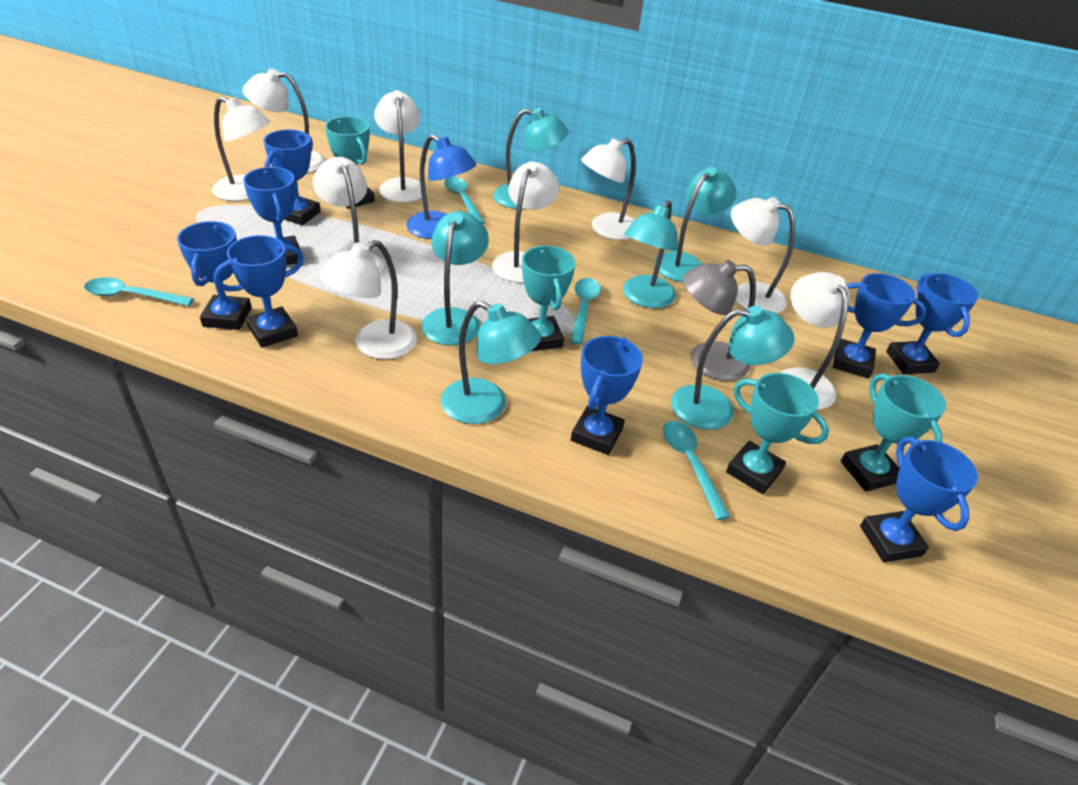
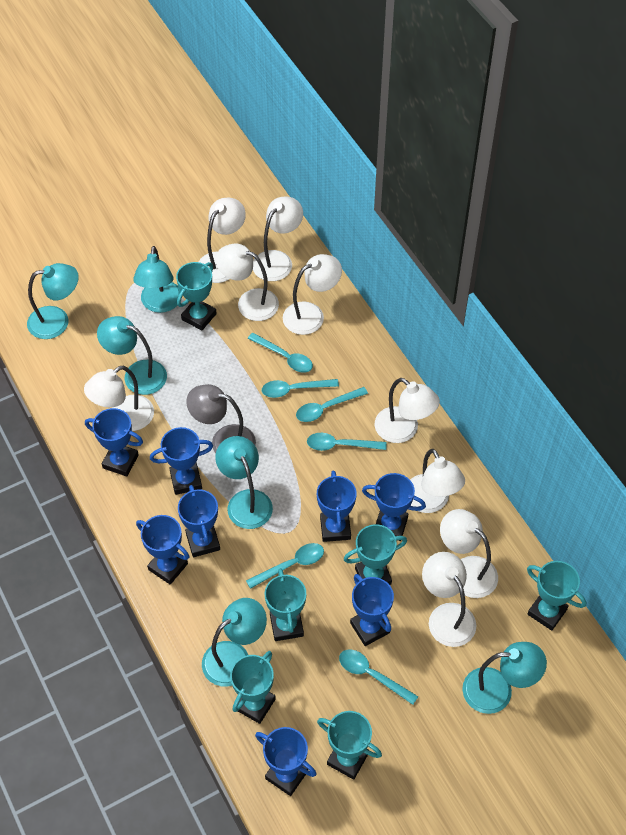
blue lamp: [406,134,476,239] = 1 -> none = 0
turquoise spoon: [84,277,194,306] [444,177,485,224] [570,278,601,344] [663,421,730,520] = 4 -> [246,543,324,589] [248,333,313,373] [262,379,339,398] [296,387,368,422] [307,433,387,451] [339,649,419,705] = 6
turquoise trophy: [325,116,375,209] [522,246,575,351] [726,373,829,494] [841,373,946,492] = 4 -> [176,262,217,331] [230,651,276,724] [265,568,306,641] [317,711,382,780] [344,524,407,585] [527,561,586,631] = 6

